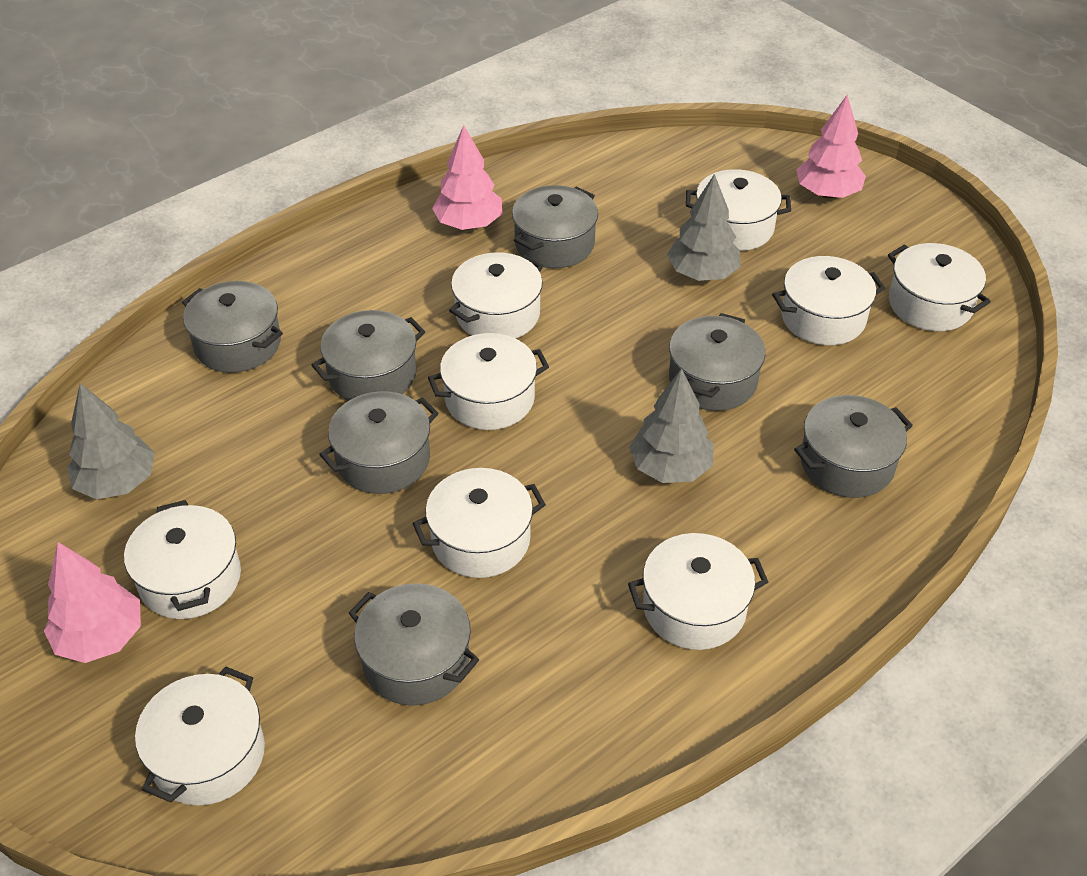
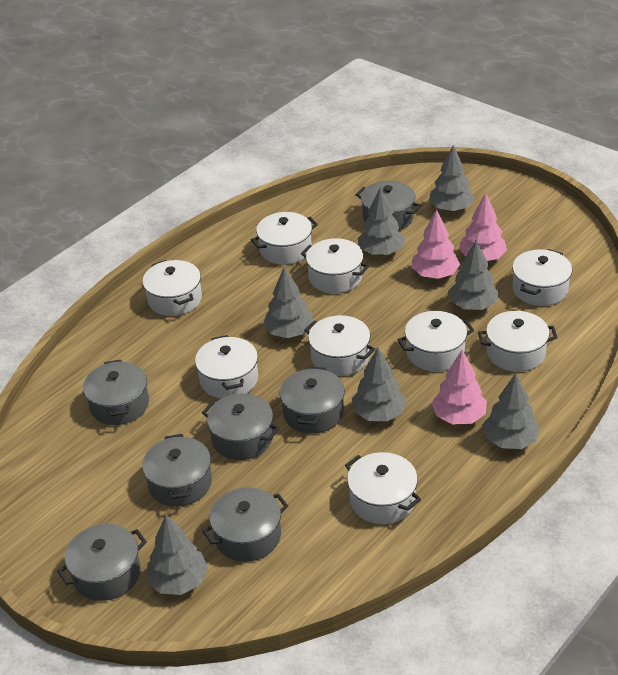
grey tree: [67,383,155,499] [629,368,714,483] [667,174,740,281] = 3 -> [146,515,208,595] [263,267,313,338] [352,347,407,421] [358,187,405,255] [429,145,475,212] [449,240,499,310] [483,373,540,449] = 7

